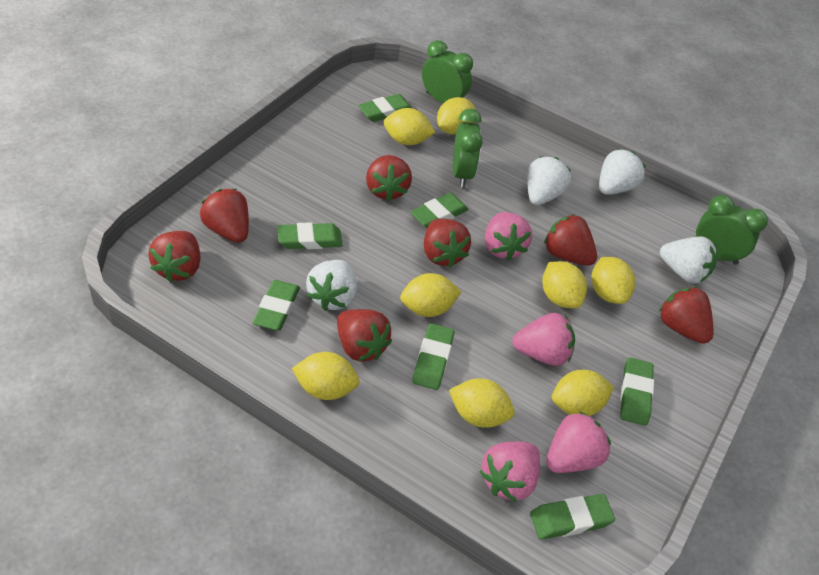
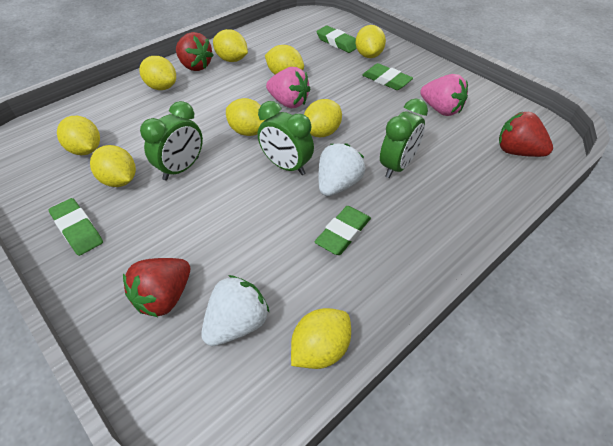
green eraser: [253,280,300,331] [277,222,343,249] [358,94,412,122] [410,193,469,228] [412,323,454,390] [530,494,615,540] [620,357,654,426] = 7 -> [49,198,103,256] [315,206,371,255] [316,26,357,53] [362,63,413,90] = 4
pink strawberry: [479,442,540,502] [485,212,532,261] [512,313,575,366] [546,411,611,473] = 4 -> [266,67,310,108] [420,74,468,116] = 2
red strawberry: [148,231,201,282] [200,189,249,243] [337,309,392,362] [366,155,412,201] [424,219,471,267] [544,214,597,266] [659,287,713,344] = 7 -> [123,258,190,317] [176,32,214,71] [499,112,553,157] = 3
white strawberry: [306,260,357,311] [527,156,571,205] [599,149,646,195] [660,237,717,283] = 4 -> [201,275,270,346] [318,144,365,196] = 2
yellow lemon: [292,352,360,400] [384,108,435,145] [400,273,461,317] [437,97,475,135] [449,378,515,428] [542,261,587,308] [552,370,614,416] [592,257,635,304] = 8 -> [57,116,100,155] [90,145,136,187] [139,56,176,90] [213,29,248,62] [226,98,266,136] [265,45,304,74] [291,308,351,369] [304,99,342,137] [356,25,386,58] = 9

